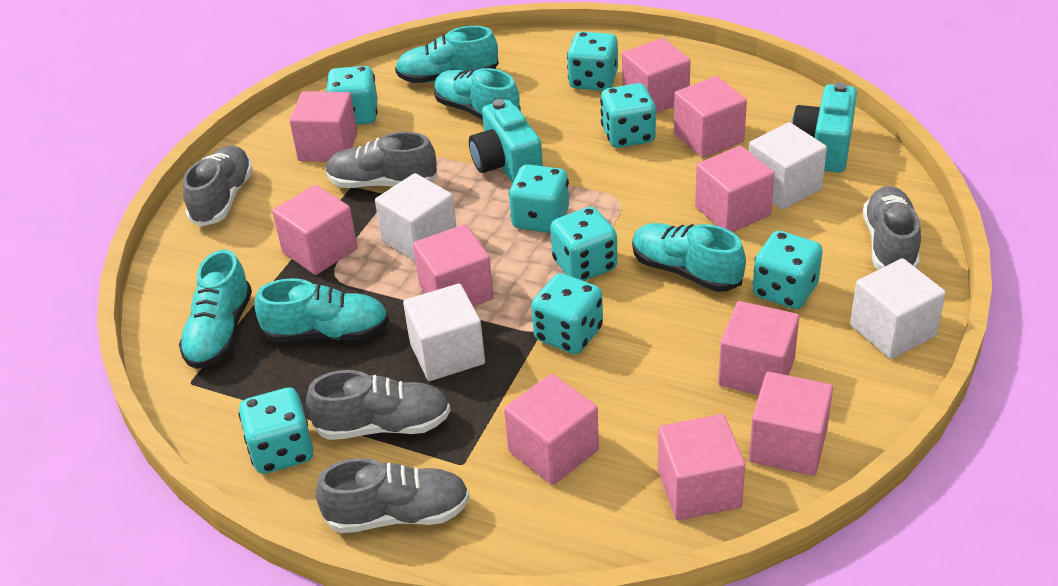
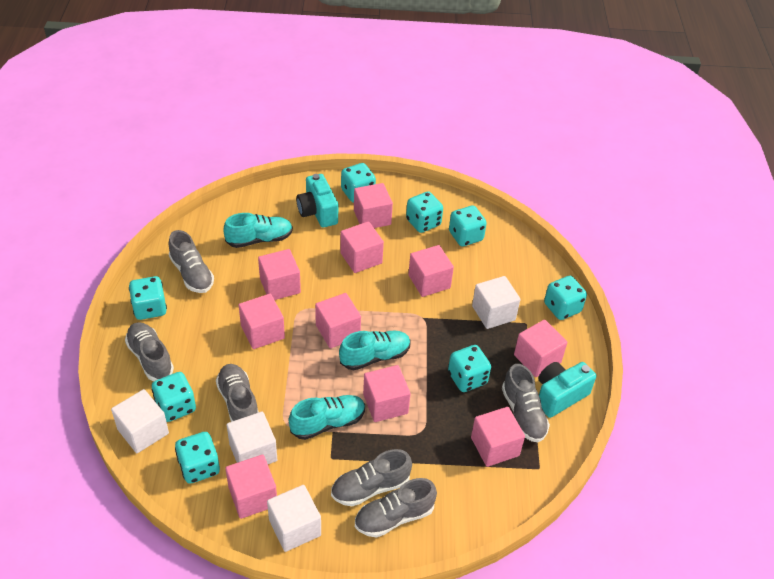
grey shoe: [183,145,253,226] [306,370,451,440] [315,458,470,533] [326,132,437,188] [863,186,921,270] = 5 -> [125,322,174,381] [169,230,214,293] [216,364,258,422] [331,449,412,506] [355,478,437,538] [502,364,550,442] = 6
turquoise shoe: [179,249,252,369] [255,279,389,342] [395,26,499,83] [434,68,521,120] [632,223,746,292] = 5 -> [224,213,293,248] [289,395,365,440] [339,331,410,370] = 3

